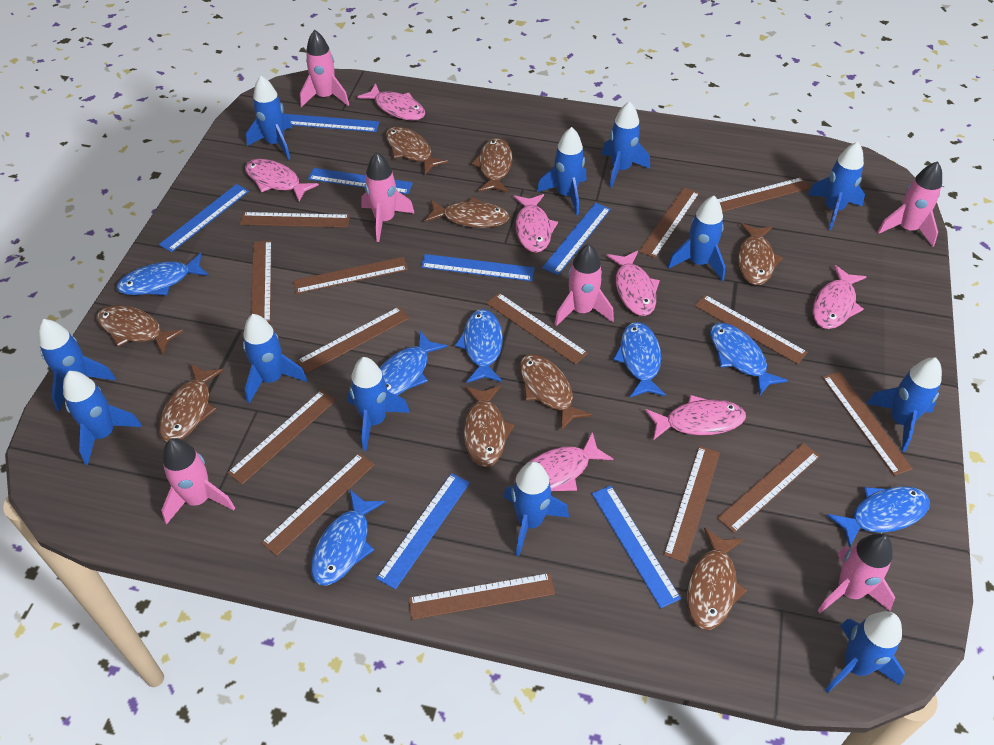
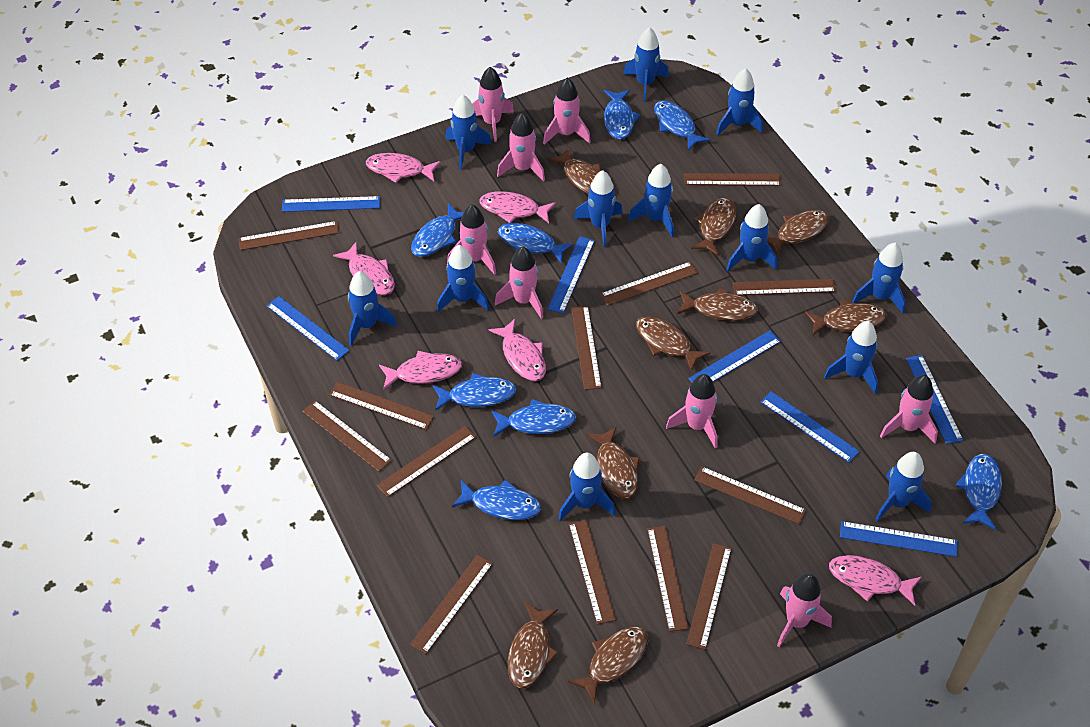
blue fish: [116,253,209,295] [311,490,385,585] [380,331,448,396] [455,309,503,383] [613,322,666,397] [710,323,788,396] [827,486,930,547] = 7 -> [411,203,463,257] [433,373,517,411] [452,480,541,520] [491,399,576,437] [498,223,574,264] [604,90,640,139] [654,100,710,150] [956,454,1002,530] = 8
brown ruler: [227,390,336,485] [240,212,350,228] [251,240,272,323] [261,453,375,556] [293,257,408,294] [297,307,410,373] [408,573,555,620] [486,293,588,365] [639,187,700,258] [664,446,720,563] [695,295,808,364] [717,443,820,533] [718,177,810,212] [822,371,913,476] = 14 -> [238,221,339,250] [302,401,392,472] [329,382,434,430] [377,426,476,497] [410,555,493,654] [568,520,616,624] [571,305,602,390] [600,262,698,306] [647,526,689,632] [684,173,781,186] [686,543,732,650] [694,466,806,524] [733,279,836,295] = 13
pink fish: [245,159,319,202] [357,83,425,121] [514,194,558,253] [514,432,613,492] [607,251,660,316] [645,395,746,440] [813,265,866,329] = 7 -> [333,241,395,295] [366,153,440,183] [379,351,462,390] [479,191,556,223] [488,319,546,381] [829,555,921,606] = 6
pink rocket: [161,438,235,525] [300,30,349,107] [361,152,415,242] [554,244,614,326] [817,533,895,613] [877,161,942,247] = 6 -> [447,204,496,275] [472,67,514,142] [495,246,543,319] [497,113,545,181] [543,78,591,145] [666,374,718,449] [777,573,832,647] [880,375,938,443] = 8

